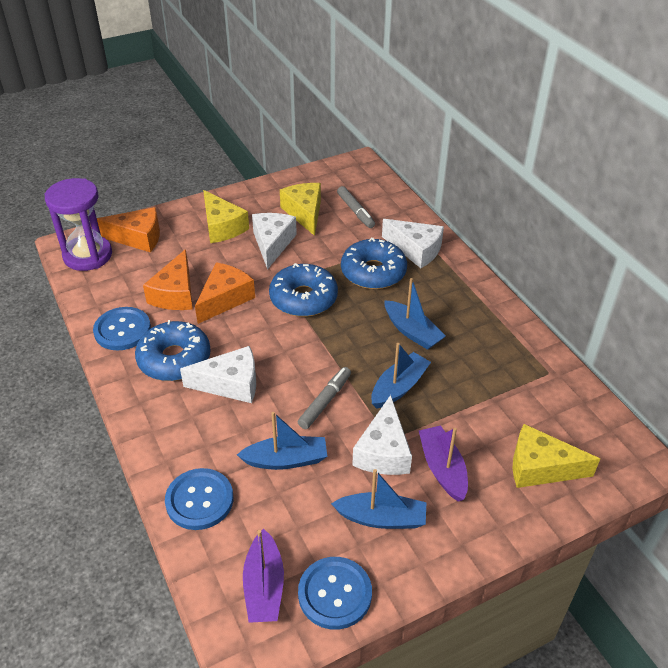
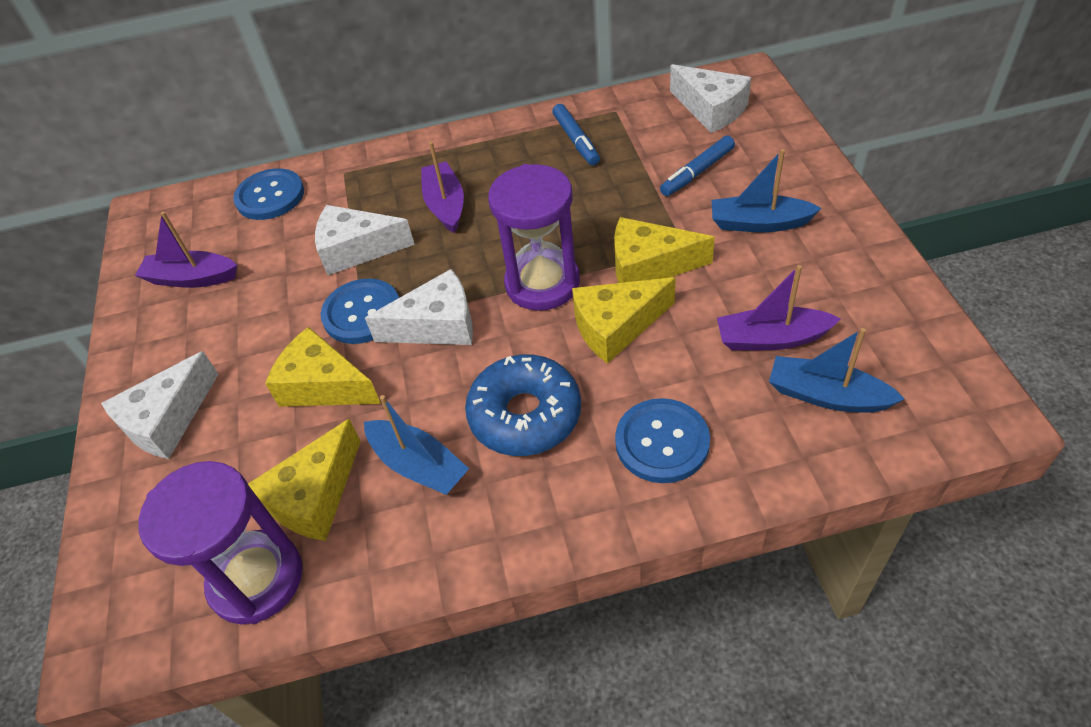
blue boat: [237,412,327,470] [331,469,427,529] [371,343,431,409] [384,278,446,350] = 4 -> [364,395,469,495] [712,149,822,232] [769,328,904,413] = 3
blue donut: [135,320,211,381] [269,263,338,317] [341,238,407,289] = 3 -> [465,354,581,456] = 1
blue marker: none = 0 -> [552,104,600,165] [660,136,735,196] = 2
grey marker: [298,367,351,429] [337,186,375,228] = 2 -> none = 0
orange cheese: [97,207,160,252] [143,249,193,310] [195,262,255,324] = 3 -> none = 0
purple boat: [243,529,284,623] [419,425,468,502] = 2 -> [135,212,237,288] [421,142,464,233] [717,265,841,350] = 3
purple hourglass: [45,178,112,271] = 1 -> [138,461,303,624] [488,164,580,311] = 2
yellow cheese: [203,190,249,243] [280,183,321,236] [513,424,600,488] = 3 -> [248,419,361,541] [265,327,381,407] [572,277,676,364] [614,217,715,283] = 4

